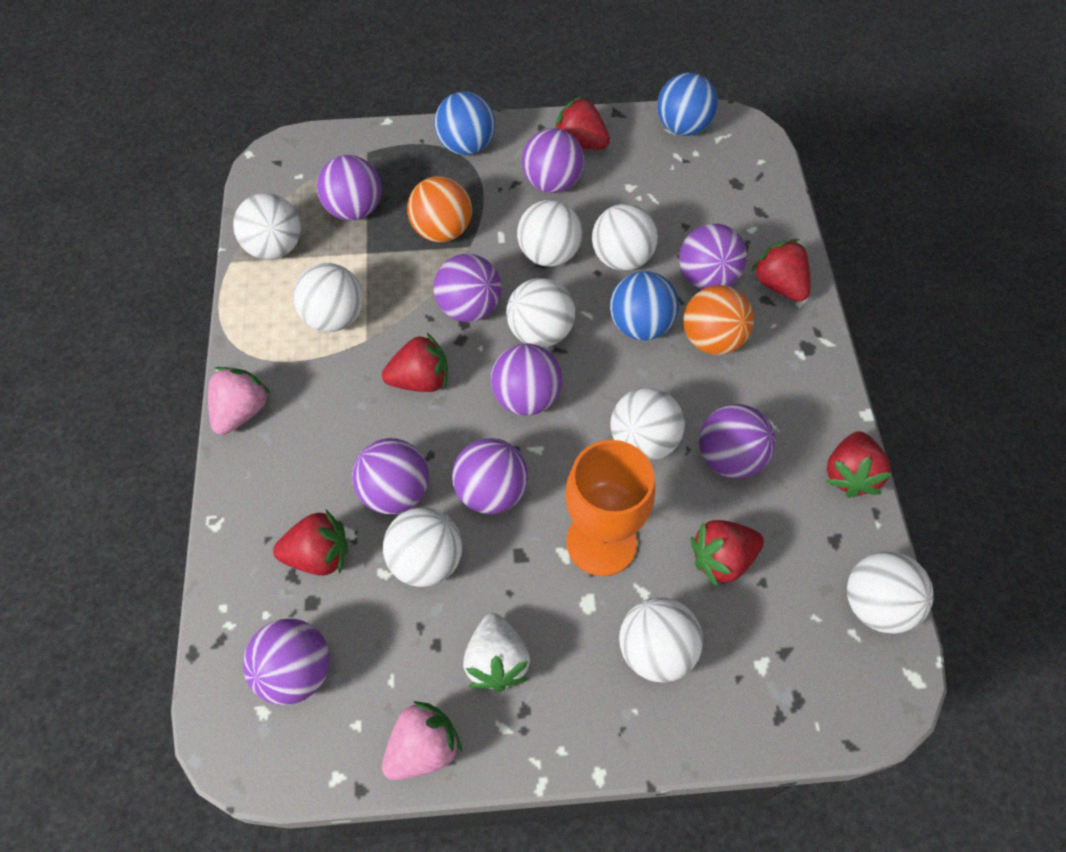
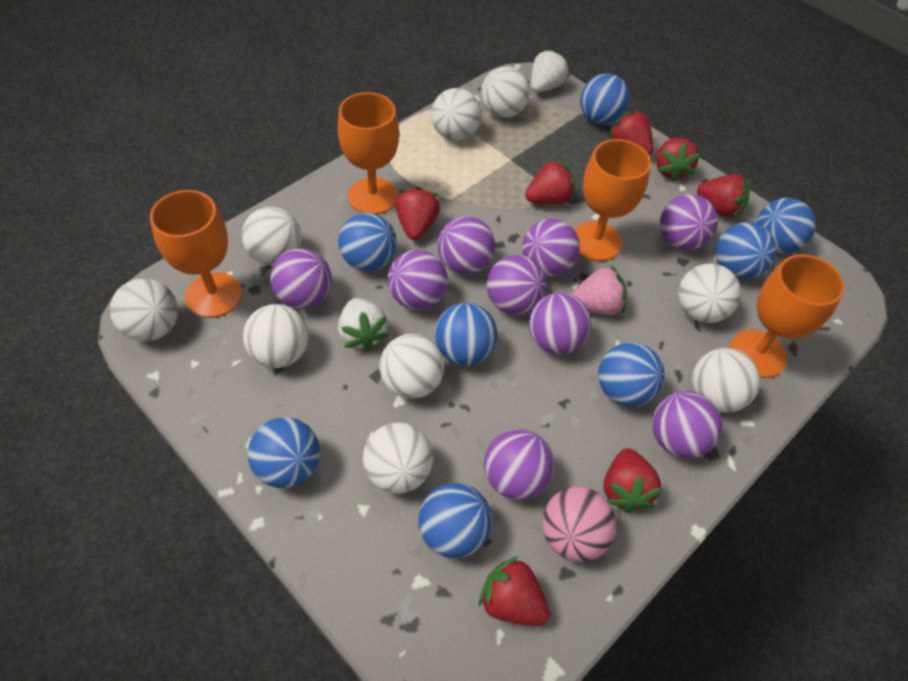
blue ball: [434,92,495,155] [610,271,679,340] [657,73,718,136] = 3 -> [248,417,320,488] [338,213,397,271] [419,483,492,559] [434,303,497,366] [580,73,630,125] [598,342,664,407] [715,222,776,279] [756,198,816,253] = 8
orange ball: [407,176,472,242] [683,285,754,355] = 2 -> none = 0
orange goblet: [565,440,655,576] = 1 -> [150,190,242,318] [338,92,399,215] [574,139,651,261] [730,254,845,378] = 4
pink ball: none = 0 -> [542,487,616,562] = 1
pink strawberry: [208,367,271,435] [382,701,462,780] = 2 -> [571,265,627,315] = 1
red strawberry: [273,510,348,576] [382,332,448,392] [555,96,610,149] [690,520,764,587] [751,239,810,302] [826,431,892,498] = 6 -> [395,186,440,240] [479,556,550,626] [525,159,576,204] [603,448,663,513] [608,110,653,155] [656,137,701,182] [697,174,750,218] = 7
white strawberry: [463,613,530,692] = 1 -> [338,298,389,351] [531,49,570,93] = 2

